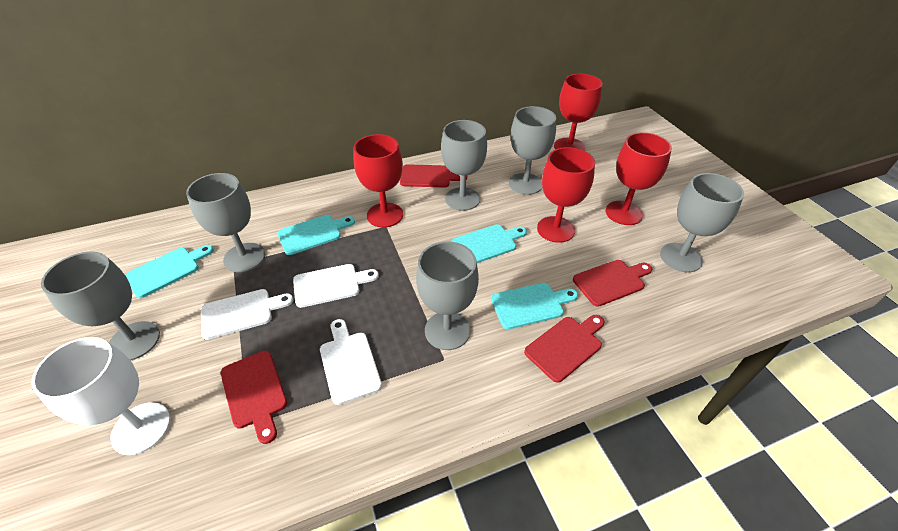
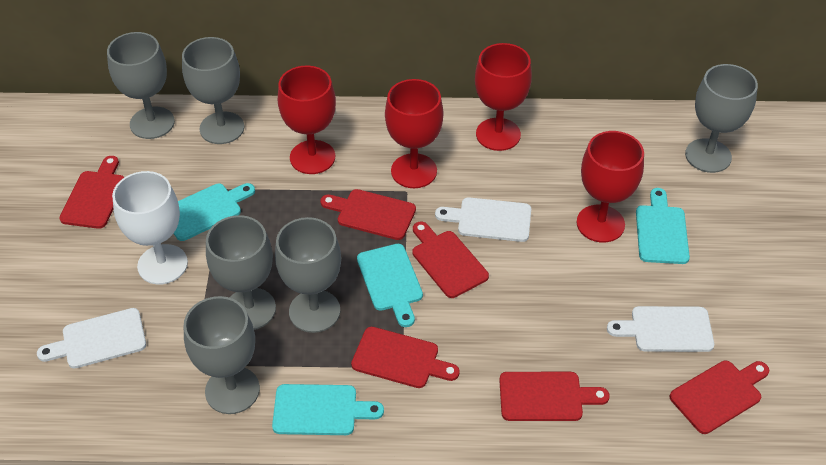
red cutting board: [221,350,287,444] [400,164,467,188] [524,315,605,383] [573,260,652,307] = 4 -> [59,156,124,229] [320,189,416,240] [351,327,460,388] [413,222,489,298] [499,372,610,421] [669,361,769,434] = 6

